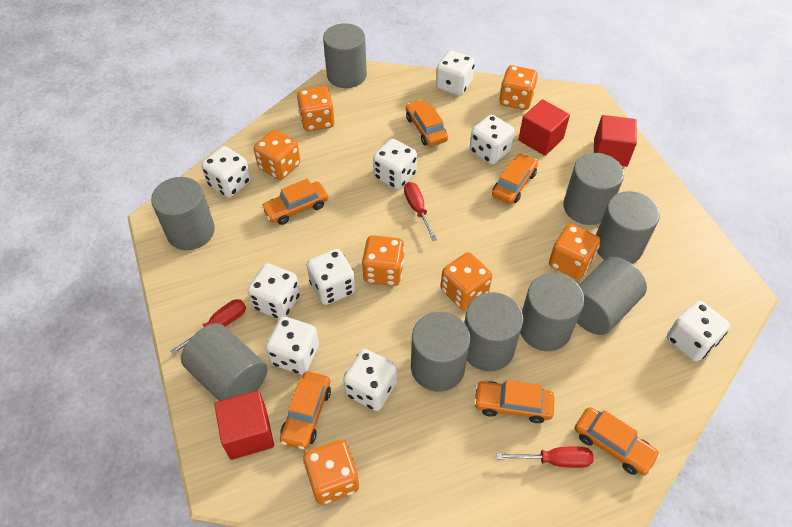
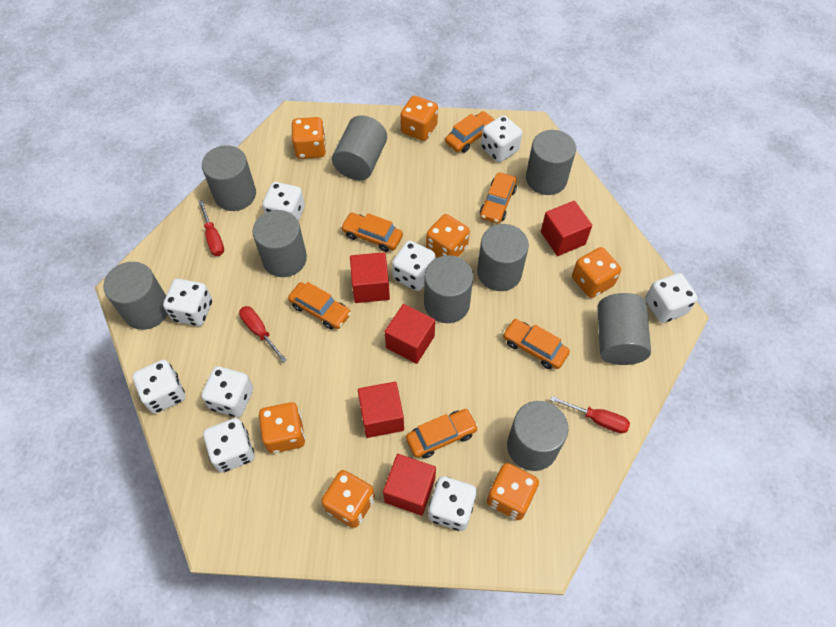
red cube: [214,390,274,460] [518,99,570,156] [594,115,637,167] = 3 -> [350,252,390,303] [358,382,404,438] [383,454,436,516] [385,304,435,364] [541,201,592,256] = 5

